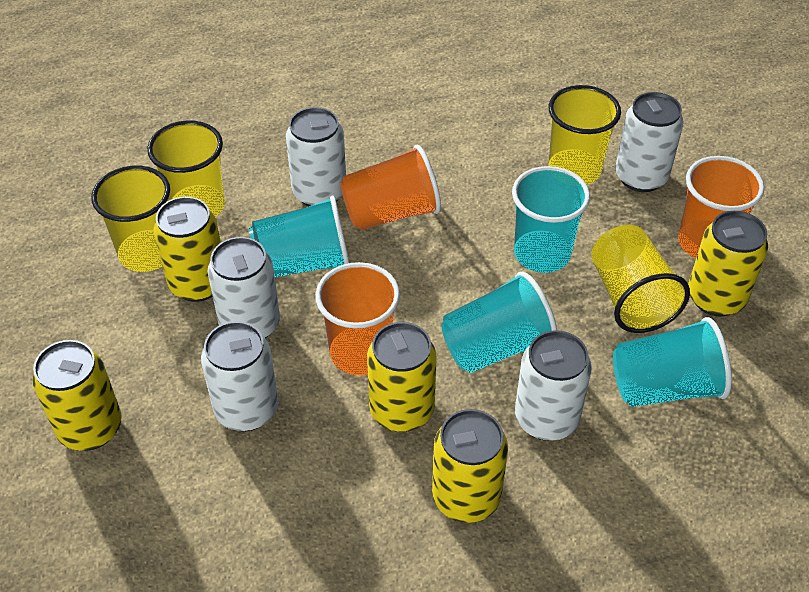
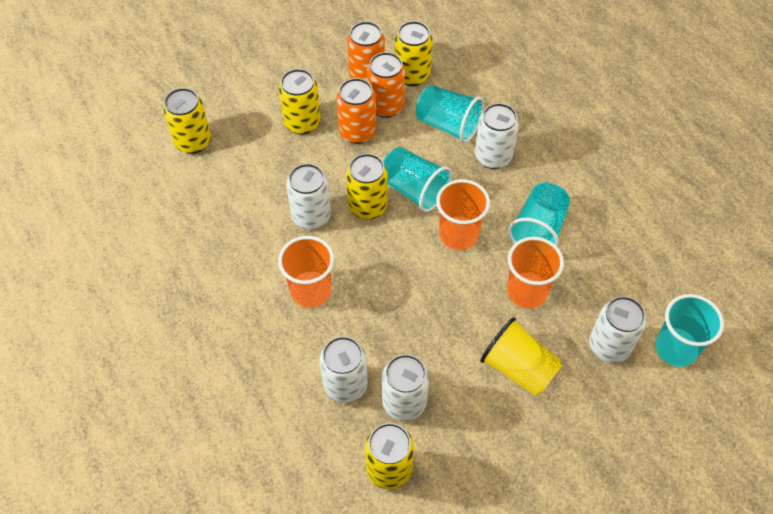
orange can: none = 0 -> [337,78,376,144] [347,21,385,81] [367,52,405,118] = 3
yellow cup: [91,166,170,272] [147,120,225,217] [548,85,621,185] [591,225,690,333] = 4 -> [480,317,562,396] = 1

